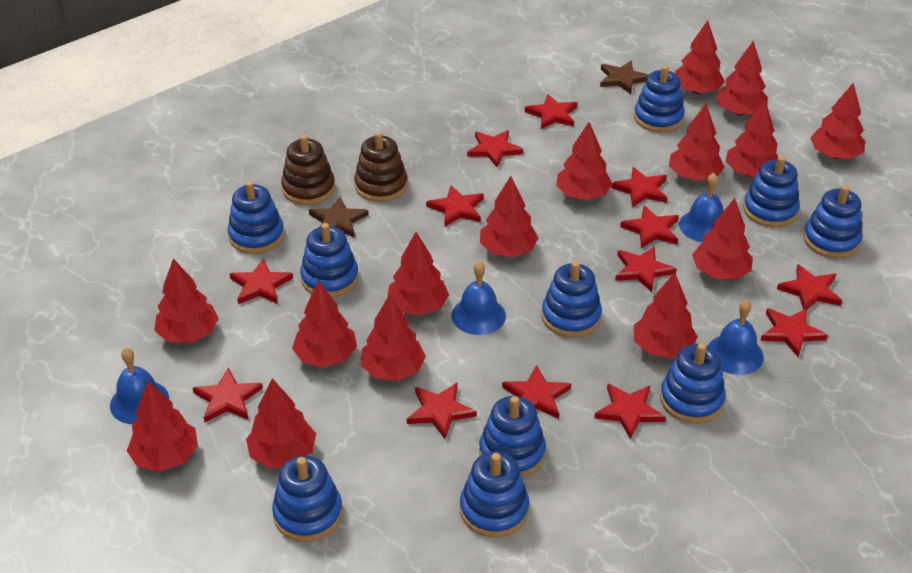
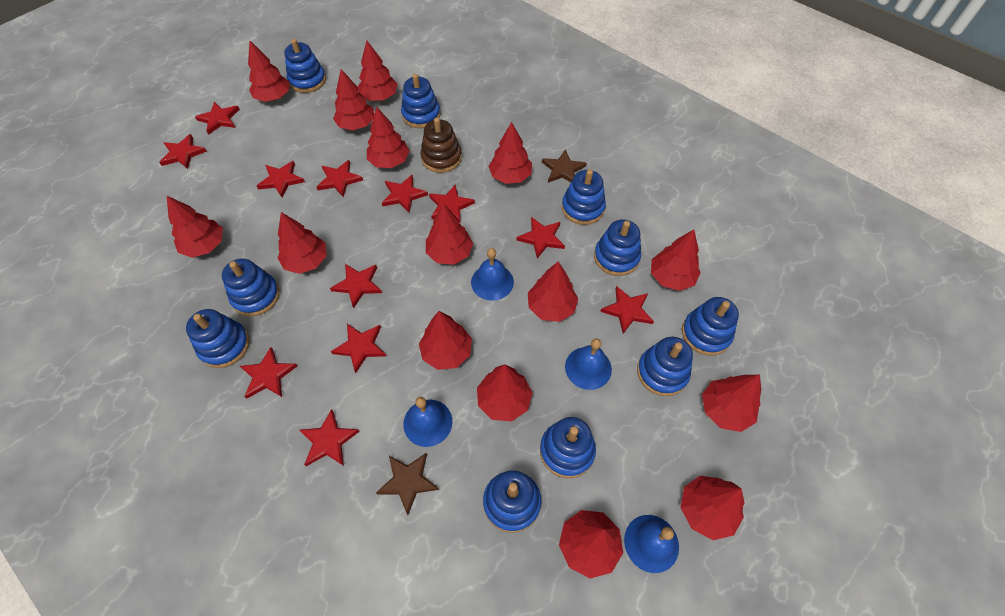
brown stacking toy: [281,135,335,205] [354,132,408,202] = 2 -> [421,118,462,173] = 1
red star: [193,367,263,422] [230,258,293,304] [407,383,477,439] [426,185,484,227] [467,130,523,168] [502,365,571,419] [525,94,578,129] [594,383,666,440] [611,167,667,207] [615,246,677,292] [620,205,679,248] [760,308,828,357] [777,264,842,310] = 13 -> [159,134,207,169] [195,102,240,135] [240,347,297,399] [257,161,305,197] [300,409,360,466] [317,160,363,197] [330,264,382,308] [331,324,386,373] [382,175,428,213] [429,185,475,223] [517,217,565,259] [600,286,654,334] = 12

